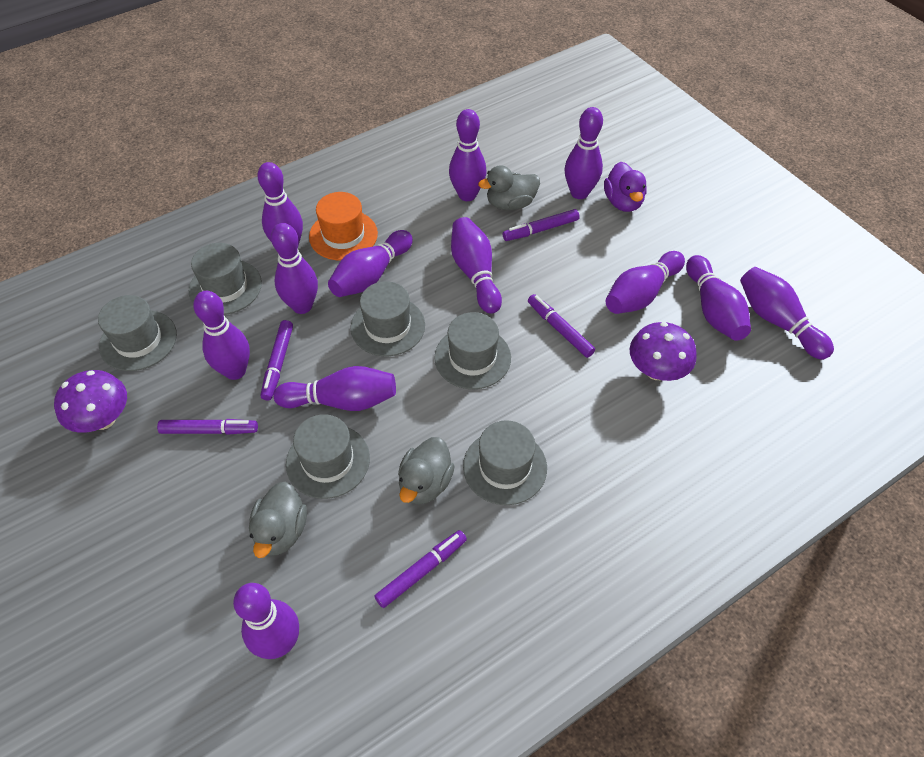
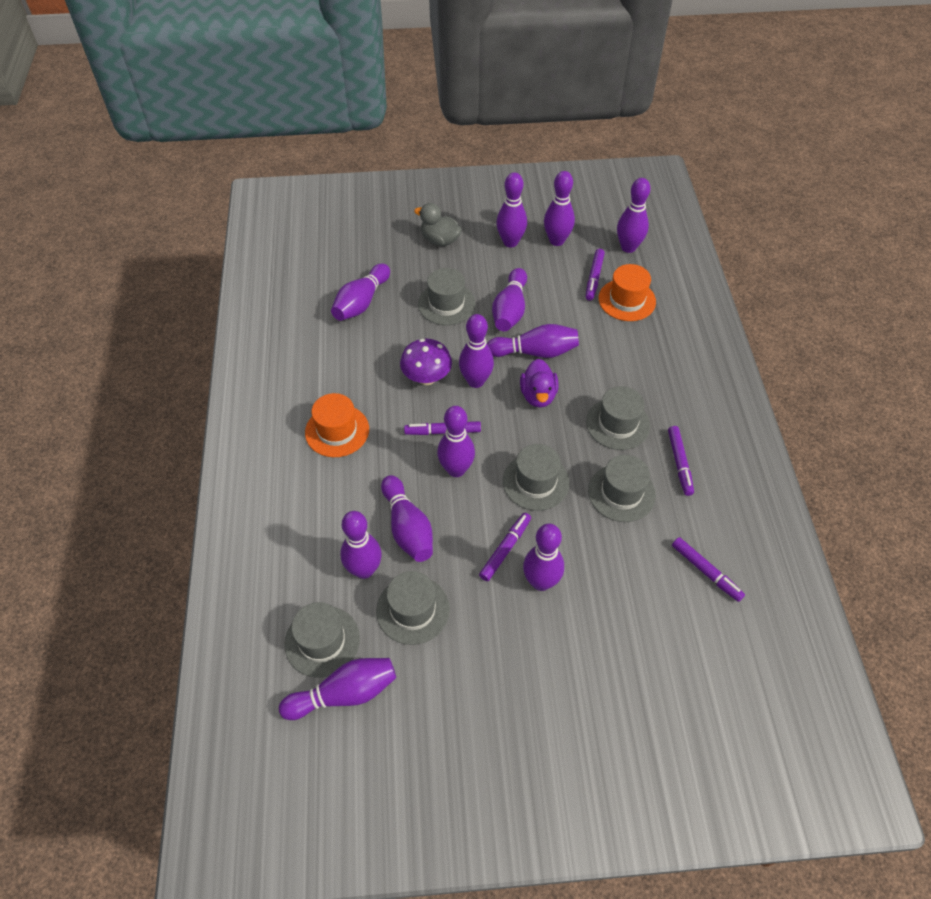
grey duck: [249,482,307,558] [398,437,455,505] [478,165,540,210] = 3 -> [414,203,462,246] = 1
orange hat: [309,192,378,261] = 1 -> [305,393,369,457] [599,264,656,321] = 2
purple mushroom: [54,370,127,433] [630,322,697,381] = 2 -> [400,339,452,385] = 1

